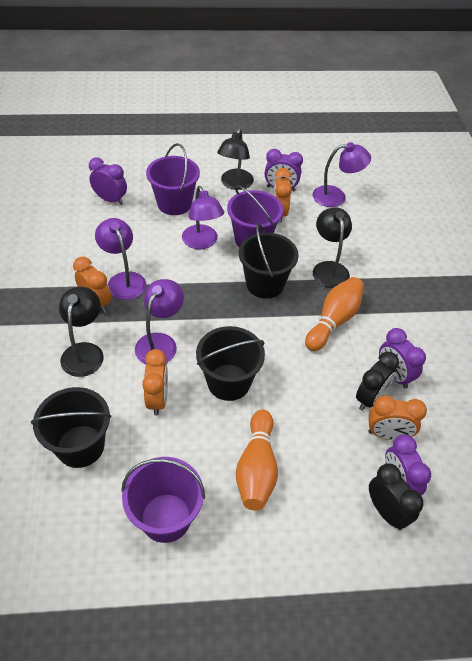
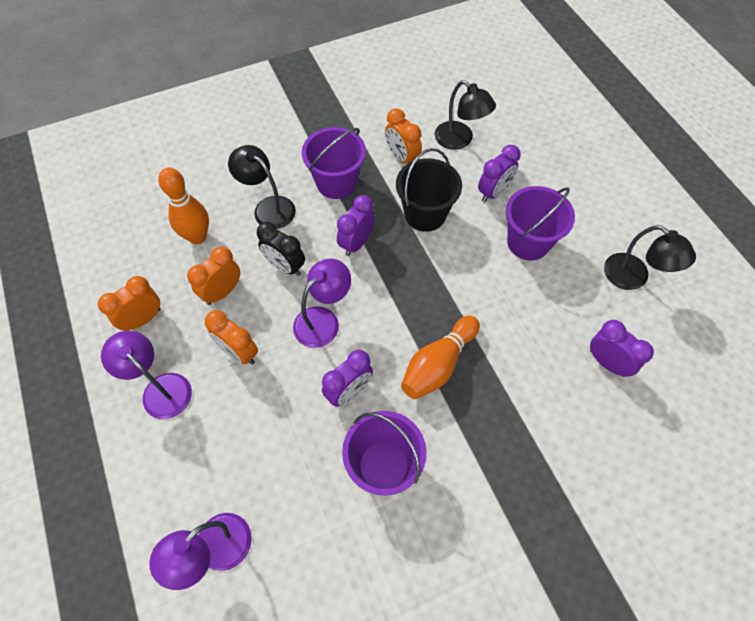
black bucket: [31,387,111,468] [196,326,265,401] [239,223,299,298] = 3 -> [396,148,462,232] = 1
black clock: [356,352,399,411] [369,464,424,530] = 2 -> [257,222,305,276] = 1
purple lamp: [95,218,146,300] [135,279,184,364] [182,186,224,249] [313,142,371,207] = 4 -> [101,331,192,419] [149,513,252,590] [293,258,351,348] = 3

